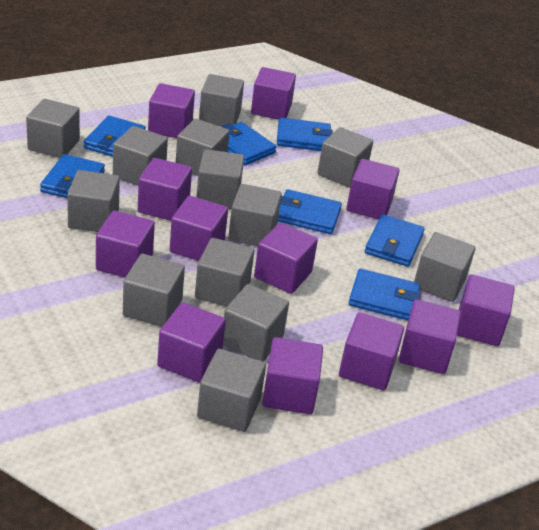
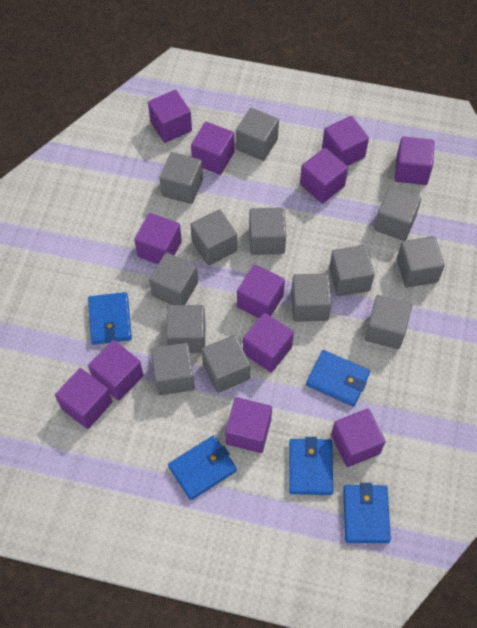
blue wallet: [40,154,105,198] [84,115,146,157] [221,122,277,165] [277,118,333,151] [278,189,342,234] [349,269,420,320] [365,214,425,267] = 7 -> [88,292,132,345] [168,435,237,500] [289,437,333,495] [306,350,370,407] [343,483,391,543] = 5

